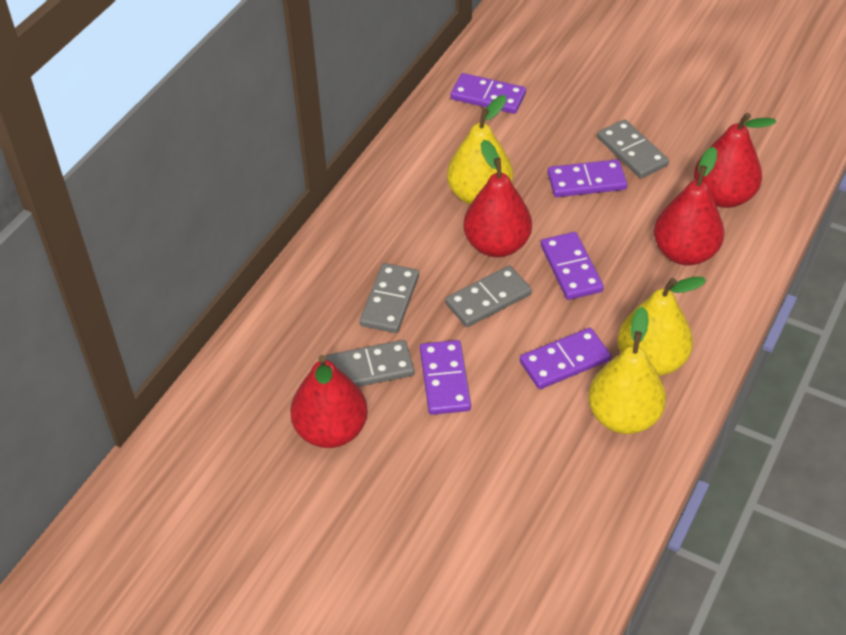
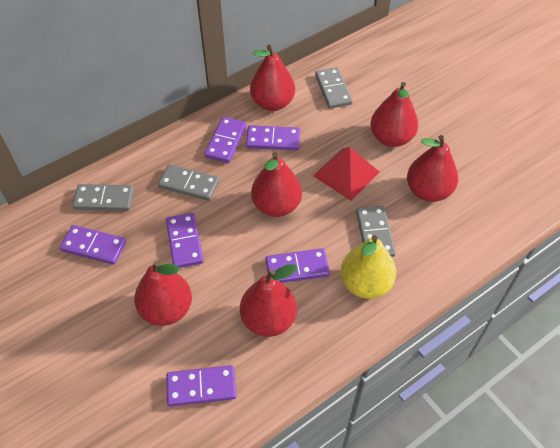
purple domino: [420,340,471,415] [450,73,526,114] [520,328,611,389] [541,232,604,300] [548,159,627,197] = 5 -> [60,225,126,265] [166,213,204,268] [166,365,236,407] [204,117,247,163] [246,125,300,150] [265,248,330,283] = 6
red pear: [290,355,368,448] [463,140,532,257] [654,147,724,265] [694,113,776,208] = 4 -> [134,261,192,326] [240,264,298,337] [250,45,295,111] [251,152,302,217] [370,82,418,147] [407,135,458,202] = 6
red pyramid: none = 0 -> [313,147,379,201] = 1
yellow pear: [447,95,513,205] [588,307,666,434] [617,277,706,376] = 3 -> [340,235,396,299] = 1

